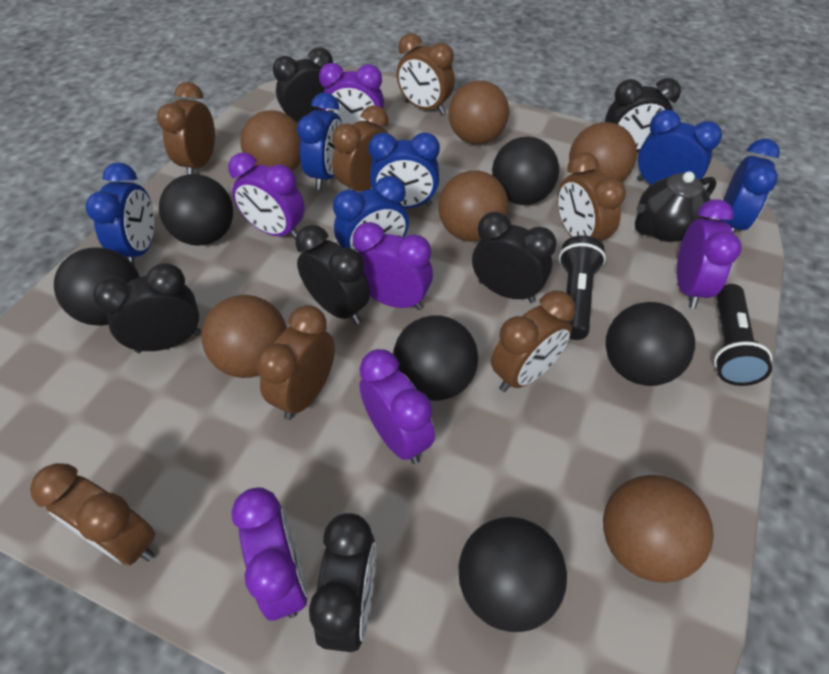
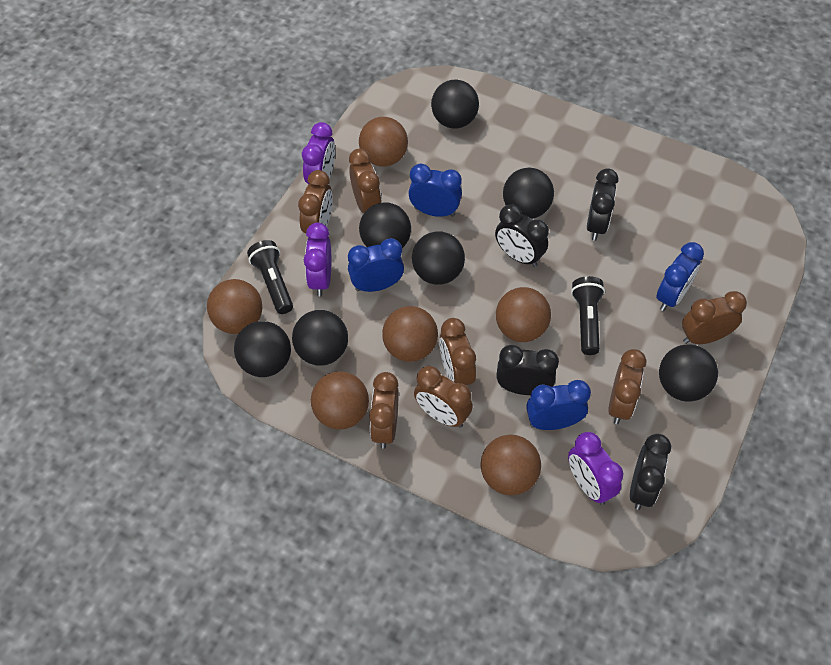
black ball: [54,247,140,326] [159,174,233,246] [393,315,478,401] [458,517,567,632] [492,136,559,205] [605,302,695,386] = 6 -> [234,321,291,377] [292,310,348,366] [359,203,411,248] [412,231,465,285] [431,80,479,129] [503,168,554,219] [659,345,718,401] = 7
black clock: [93,263,201,353] [273,47,333,122] [295,225,370,324] [309,513,376,652] [472,212,557,303] [605,78,681,151] = 6 -> [495,204,549,267] [496,345,559,395] [587,168,618,241] [630,434,671,510] = 4
black teapot: [635,171,717,242] = 1 -> none = 0
blue clock: [85,162,154,265] [297,92,342,190] [333,176,409,252] [368,132,440,208] [637,110,722,185] [720,139,780,234] = 6 -> [348,238,404,292] [408,164,462,217] [526,380,591,430] [656,242,704,311] = 4
purple clock: [228,153,305,240] [231,488,308,621] [319,63,384,125] [353,222,433,310] [359,349,435,464] [677,199,742,309] = 6 -> [302,122,335,184] [304,223,331,297] [568,432,624,505] = 3

